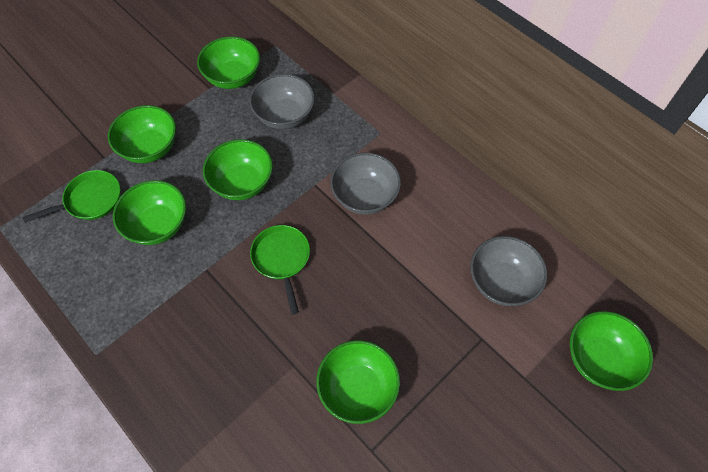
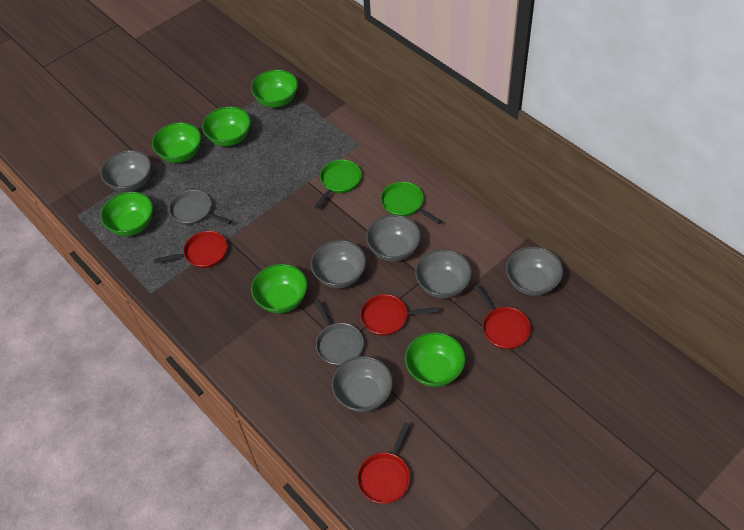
grey bowl: [249,74,315,129] [330,152,401,215] [470,236,547,306] = 3 -> [100,150,151,192] [310,240,366,288] [331,356,393,412] [366,215,421,262] [415,249,472,298] [506,247,563,296] = 6
grey pan: none = 0 -> [169,190,231,225] [314,299,364,366] = 2
red pan: none = 0 -> [154,231,227,268] [357,423,410,504] [360,294,439,336] [474,285,531,349] = 4

